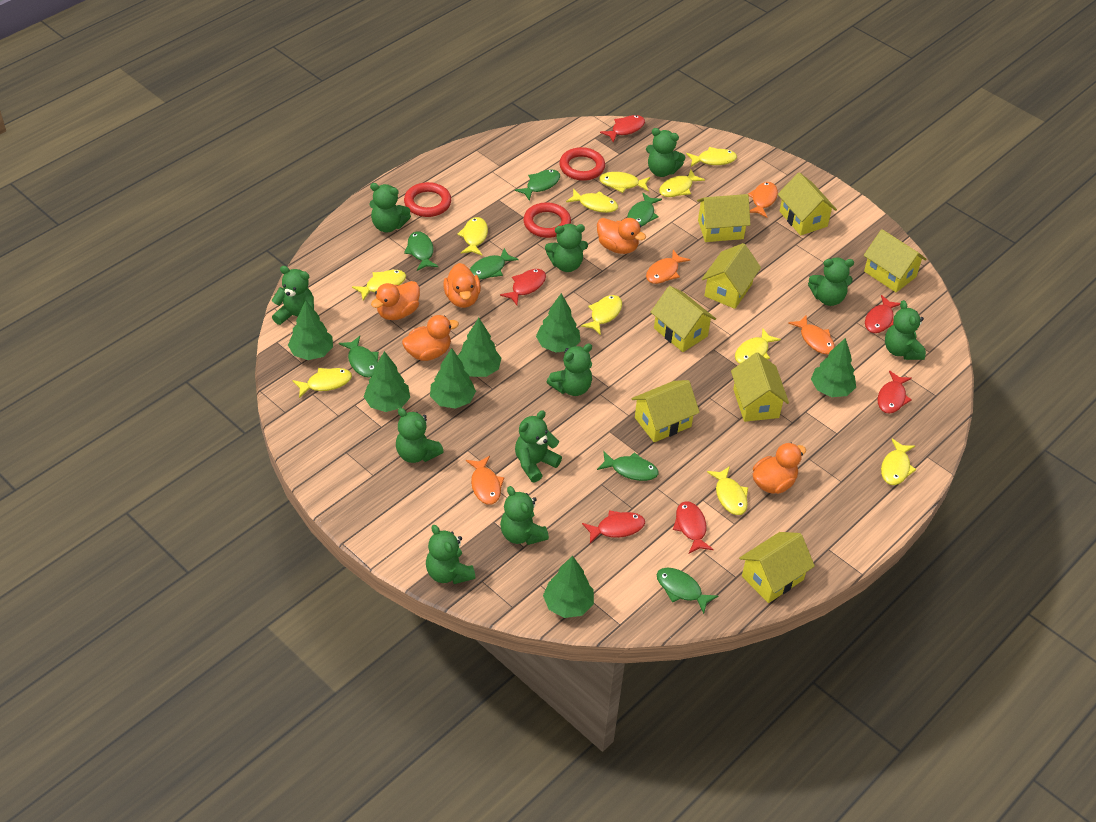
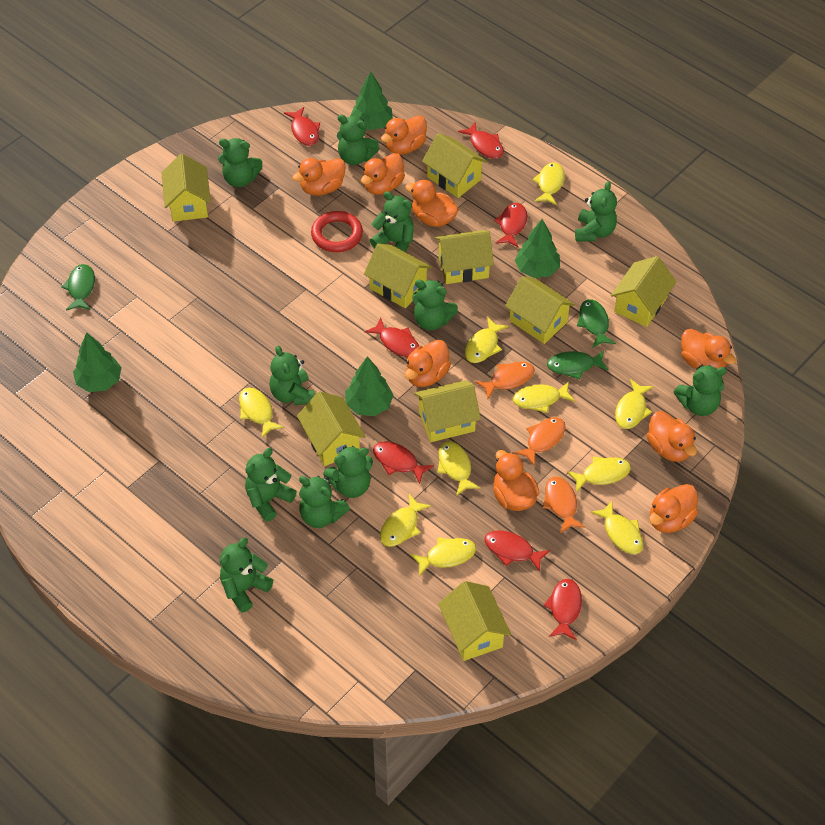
green fish: [339,336,379,378] [404,231,438,271] [470,248,519,280] [515,169,560,201] [597,451,659,481] [627,193,662,227] [657,568,718,614] = 7 -> [61,264,95,311] [547,350,608,379] [577,299,616,348] = 3
green tree: [288,300,333,360] [364,351,410,412] [430,348,476,409] [457,318,502,377] [536,293,580,353] [543,556,594,618] [811,338,856,397] = 7 -> [73,332,122,392] [345,356,393,416] [350,71,393,130] [515,219,560,278] = 4
orange duck: [371,281,420,320] [402,315,459,361] [443,263,481,308] [597,218,646,254] [752,443,806,494] = 5 -> [292,158,346,196] [361,153,405,195] [381,115,427,155] [405,180,459,227] [405,340,451,387] [493,450,539,511] [647,411,697,462] [649,484,698,533] [681,329,736,369] = 9
orange fish: [466,456,505,505] [646,250,690,284] [748,182,778,218] [788,315,835,354] = 4 -> [475,362,535,399] [514,417,566,466] [542,477,585,533] = 3
red fish: [500,269,546,305] [582,510,645,543] [600,115,645,143] [673,501,714,554] [865,295,900,333] [878,370,912,414] = 6 -> [284,107,320,146] [365,317,419,357] [373,442,434,484] [458,122,504,159] [484,530,550,572] [494,203,527,248] [543,579,582,640] = 7
red ring: [404,182,451,217] [523,202,571,238] [559,147,605,181] = 3 -> [311,211,363,252] = 1
yellow fish: [293,368,352,398] [352,270,406,301] [457,217,488,255] [566,189,618,213] [581,295,622,335] [599,172,650,193] [659,170,705,197] [686,147,737,167] [707,466,748,515] [735,328,781,364] [881,439,917,485] = 11 -> [239,388,284,438] [380,494,431,547] [410,537,476,576] [437,441,481,496] [465,317,509,363] [513,381,575,413] [532,162,565,205] [567,456,631,493] [591,501,644,554] [615,379,654,429] = 10
yellow house: [631,380,700,442] [651,286,716,352] [697,194,751,242] [702,243,761,309] [731,352,789,422] [739,532,815,603] [778,172,837,236] [863,229,927,292] = 8 -> [161,154,211,222] [297,391,366,466] [364,243,432,308] [415,380,481,442] [422,133,487,198] [435,230,494,284] [438,581,511,661] [505,276,575,344] [611,256,676,327] = 9

